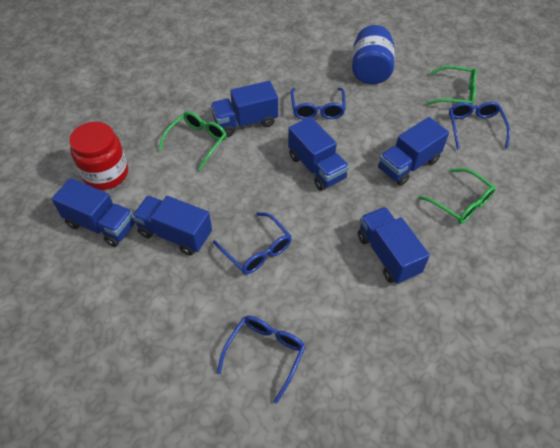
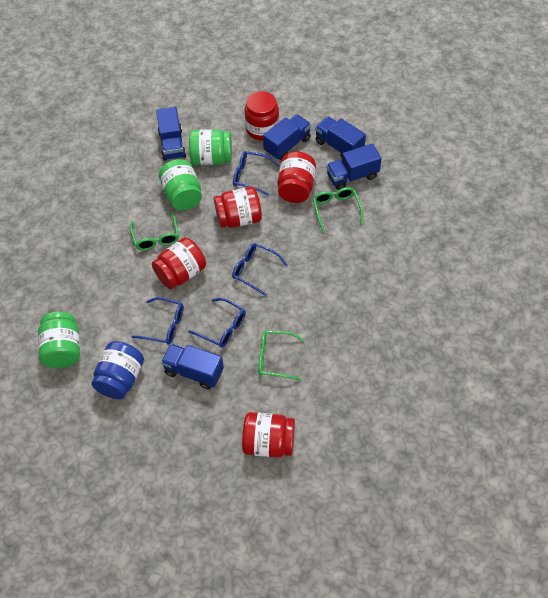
blue truck: [52,178,135,247] [132,196,212,256] [211,81,278,137] [288,117,349,191] [358,207,430,284] [378,117,449,186] = 6 -> [156,107,186,161] [161,344,224,390] [263,114,311,161] [315,116,366,158] [326,143,381,190] = 5
green jar: none = 0 -> [38,312,80,368] [159,159,202,211] [189,129,232,165] = 3
red jar: [69,122,128,190] = 1 -> [152,237,206,289] [214,187,262,228] [242,412,295,458] [245,91,279,141] [277,151,316,203] = 5

